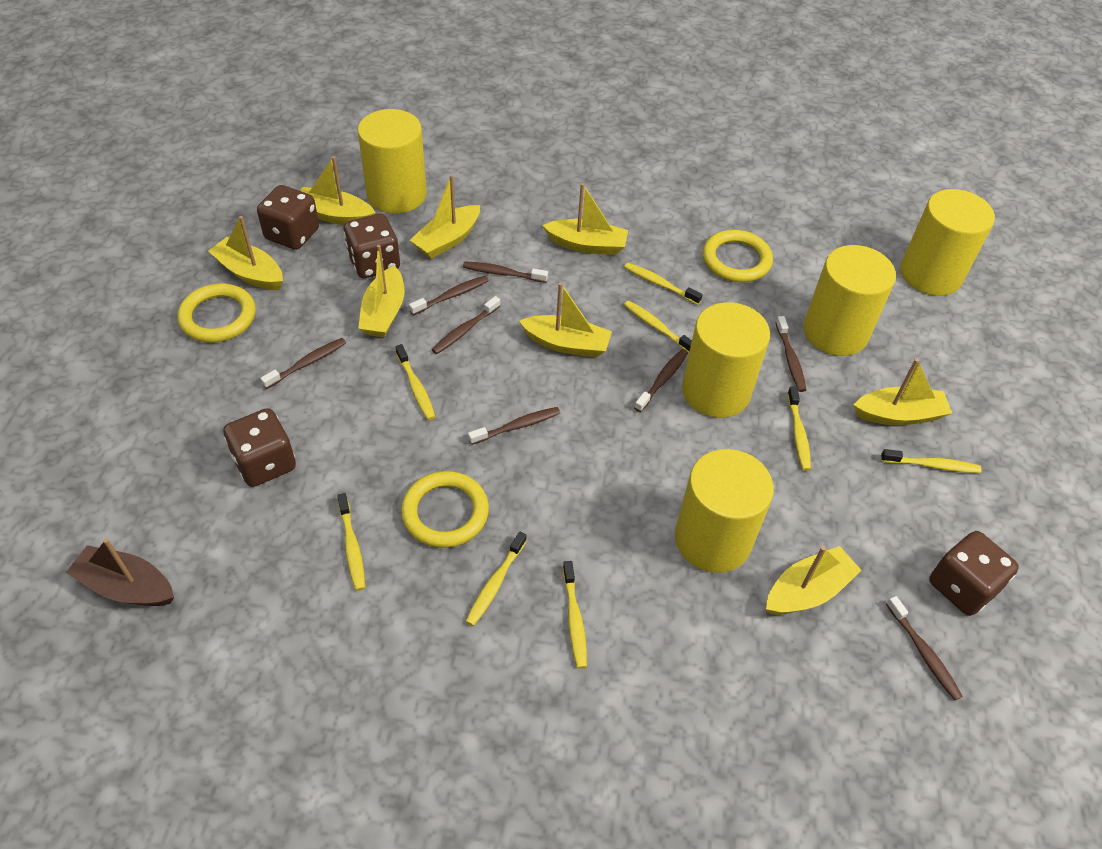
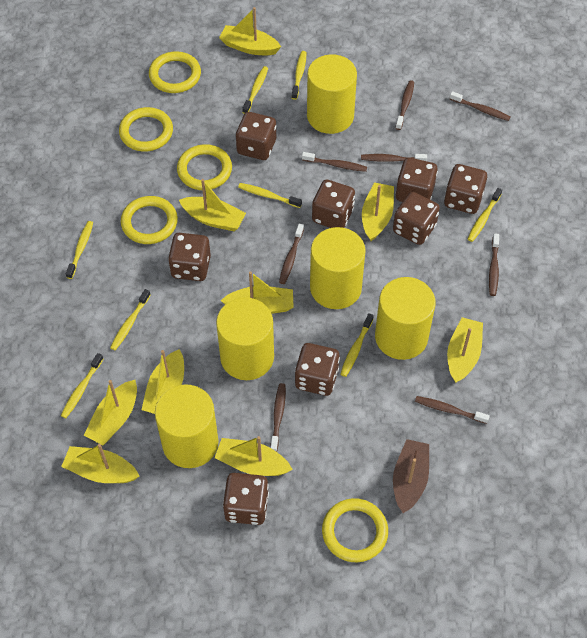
brown dice: [223,408,296,487] [257,185,319,250] [344,214,400,278] [929,531,1019,616] = 4 -> [168,233,211,281] [223,473,269,525] [236,112,276,160] [295,343,340,396] [312,180,355,228] [393,192,440,245] [396,158,438,202] [444,164,487,214] = 8
yellow boat: [208,216,283,290] [300,156,376,225] [358,245,404,337] [410,174,480,259] [519,282,612,358] [543,183,628,255] [766,546,862,615] [854,358,952,425] = 8 -> [61,444,139,483] [84,380,137,445] [141,349,184,414] [179,179,246,231] [214,436,293,476] [219,7,281,55] [221,271,294,314] [362,182,394,241] [447,317,483,383] = 9
yellow ring: [178,284,256,342] [401,471,489,548] [703,230,773,282] = 3 -> [119,107,173,152] [121,196,178,244] [149,51,201,93] [177,144,232,190] [322,498,388,562] = 5

